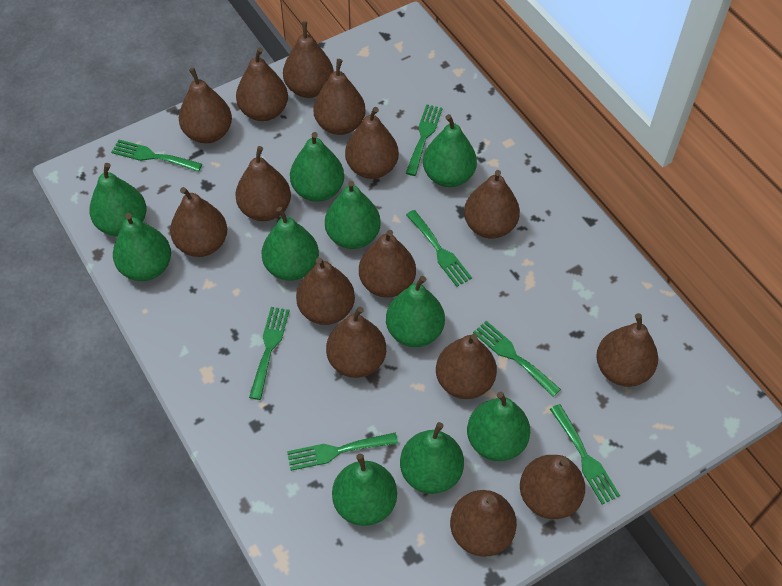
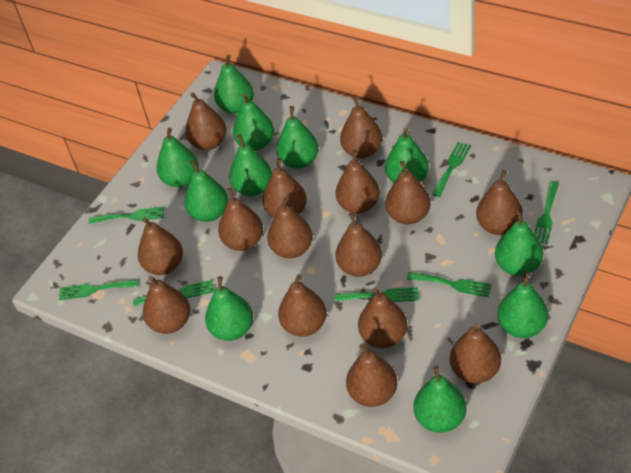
green pear: [89,163,147,236] [113,213,171,281] [262,207,319,281] [290,132,344,202] [325,181,381,249] [332,454,397,526] [386,276,445,347] [400,422,464,494] [423,114,477,187] [467,392,530,461] = 10 -> [156,127,199,187] [185,160,228,222] [205,276,253,341] [214,55,254,114] [229,134,272,196] [233,93,274,151] [276,106,319,169] [385,128,429,183] [414,366,467,433] [495,211,543,276] [498,271,548,338] = 11

